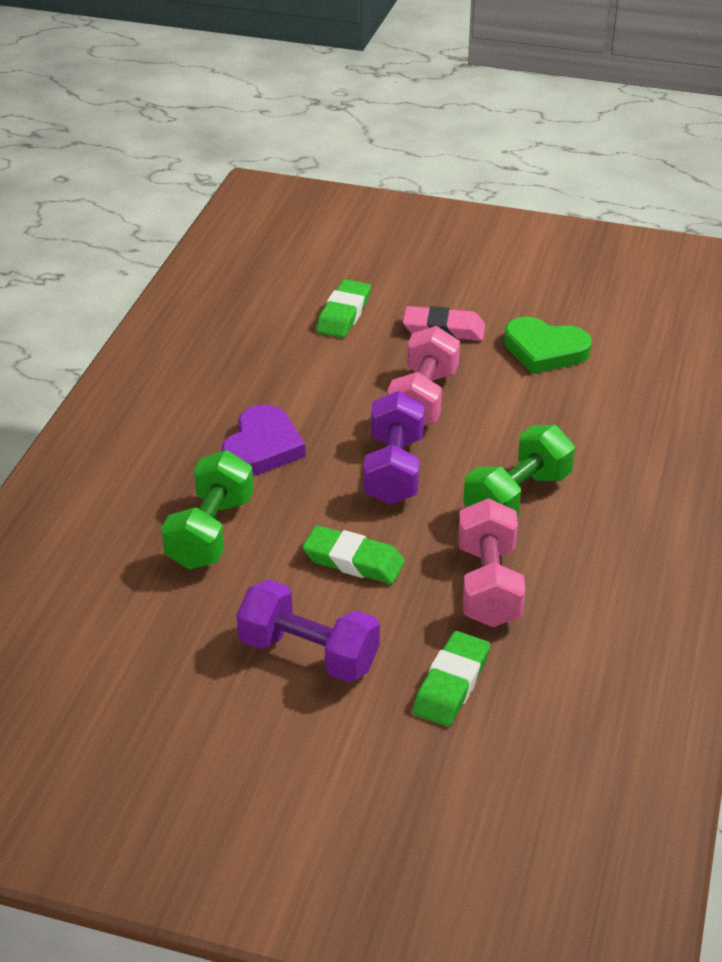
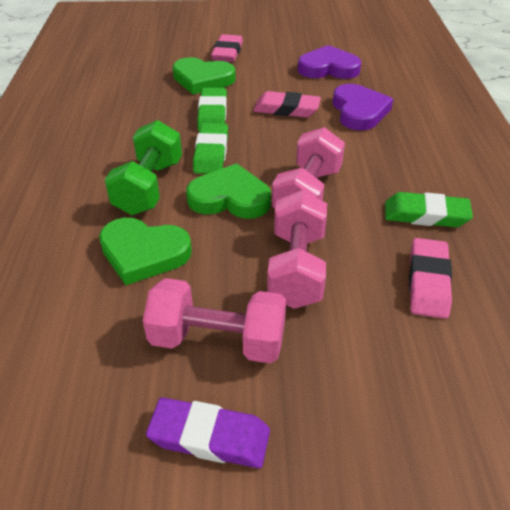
green dumbbell: [161,450,254,570] [463,425,575,516] = 2 -> [105,120,182,215] = 1
green heart: [504,317,592,374] = 1 -> [99,218,192,285] [173,57,236,94] [186,163,271,219] = 3
pink dumbbell: [388,326,460,426] [458,498,525,627] = 2 -> [143,278,286,363] [267,190,327,309] [272,127,345,208] = 3
pink eraser: [403,306,485,341] = 1 -> [211,34,243,62] [253,91,321,118] [409,238,452,319] = 3
purple dumbbell: [237,579,380,682] [363,391,424,505] = 2 -> none = 0
purple eraser: none = 0 -> [146,397,270,468] = 1
purple heart: [221,404,306,476] = 1 -> [298,45,361,79] [333,84,393,131] = 2

